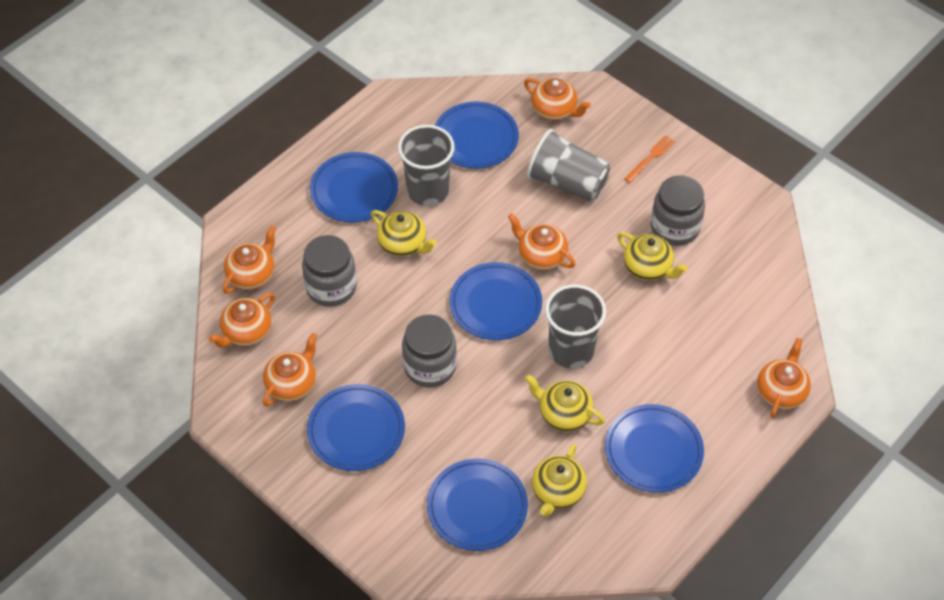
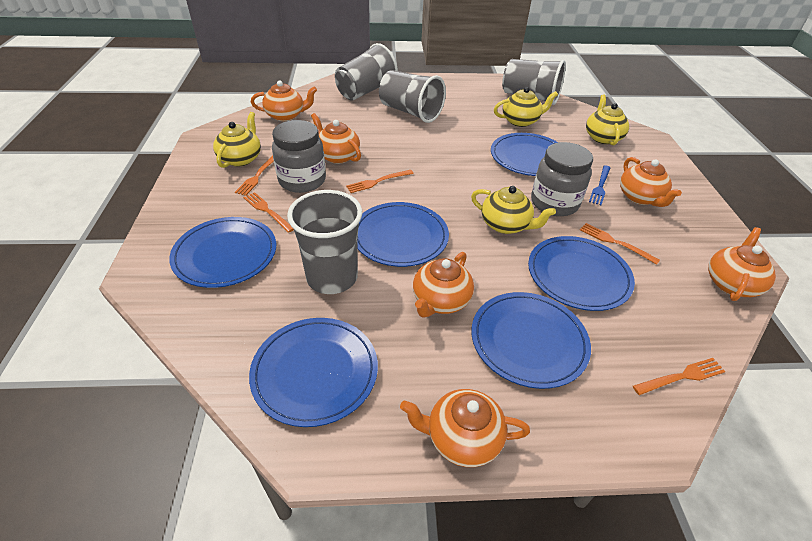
blue fork: none = 0 -> [589,165,610,205] = 1
grey cup: [398,125,455,206] [527,129,611,202] [545,284,606,368] = 3 -> [287,190,362,294] [335,43,398,101] [379,70,446,123] [502,59,566,105] = 4
grey jar: [302,235,357,307] [402,315,457,387] [651,175,705,246] = 3 -> [272,120,326,193] [531,142,593,216] = 2
orange fork: [624,135,675,183] = 1 -> [235,156,274,196] [243,192,294,233] [346,170,414,193] [580,223,660,265] [633,358,726,395] = 5

